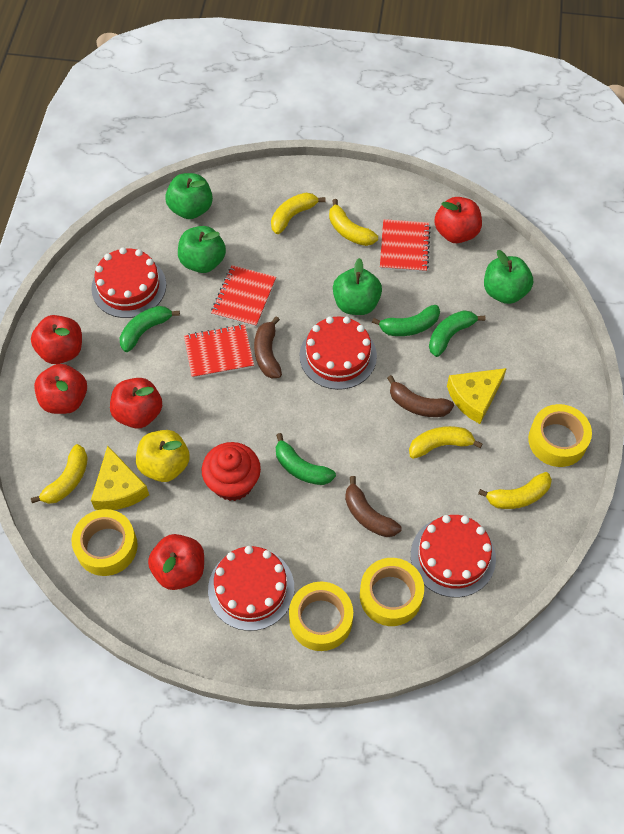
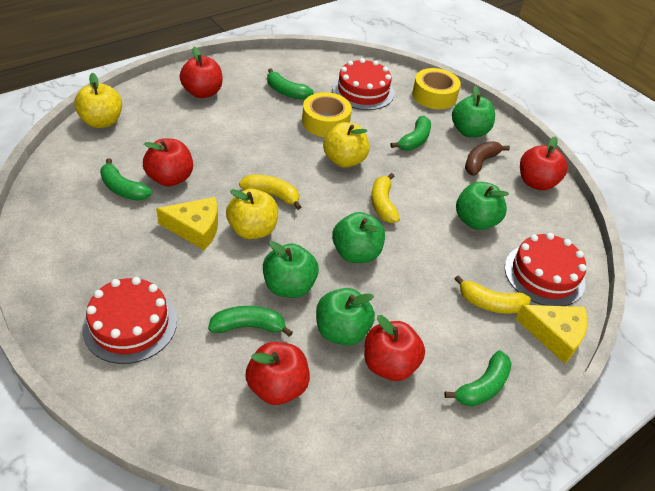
brown banana: [254,316,282,379] [345,476,401,537] [387,375,454,417] = 3 -> [465,141,510,176] = 1
green apple: [165,173,213,219] [178,226,226,273] [333,258,382,315] [484,250,533,304] = 4 -> [263,241,319,298] [316,288,375,346] [332,212,385,263] [452,85,495,138] [456,182,509,230] = 5
green banana: [120,306,180,352] [276,433,336,485] [372,305,440,336] [429,310,485,357] = 4 -> [100,158,152,201] [208,306,293,337] [267,68,314,100] [390,116,431,150] [444,350,512,406] = 5
red cake: [91,247,166,318] [208,546,294,631] [300,316,377,390] [411,515,496,598] = 4 -> [82,277,177,364] [332,58,394,110] [505,233,587,306] = 3
red cupcake: [202,442,261,501] = 1 -> none = 0
red notebook: [184,324,254,378] [211,265,276,327] [380,219,431,272] = 3 -> none = 0
yellow apple: [136,430,190,482] = 1 -> [74,73,122,128] [226,189,278,239] [323,122,369,168] = 3
yellow banana: [31,444,88,504] [271,193,325,234] [329,199,378,246] [409,426,483,459] [478,472,552,509] = 5 -> [239,174,301,210] [371,173,400,223] [454,275,531,314] = 3
yellow tape: [71,509,138,576] [289,582,353,651] [360,558,424,626] [528,404,592,467] = 4 -> [302,92,352,137] [412,68,461,109] = 2

